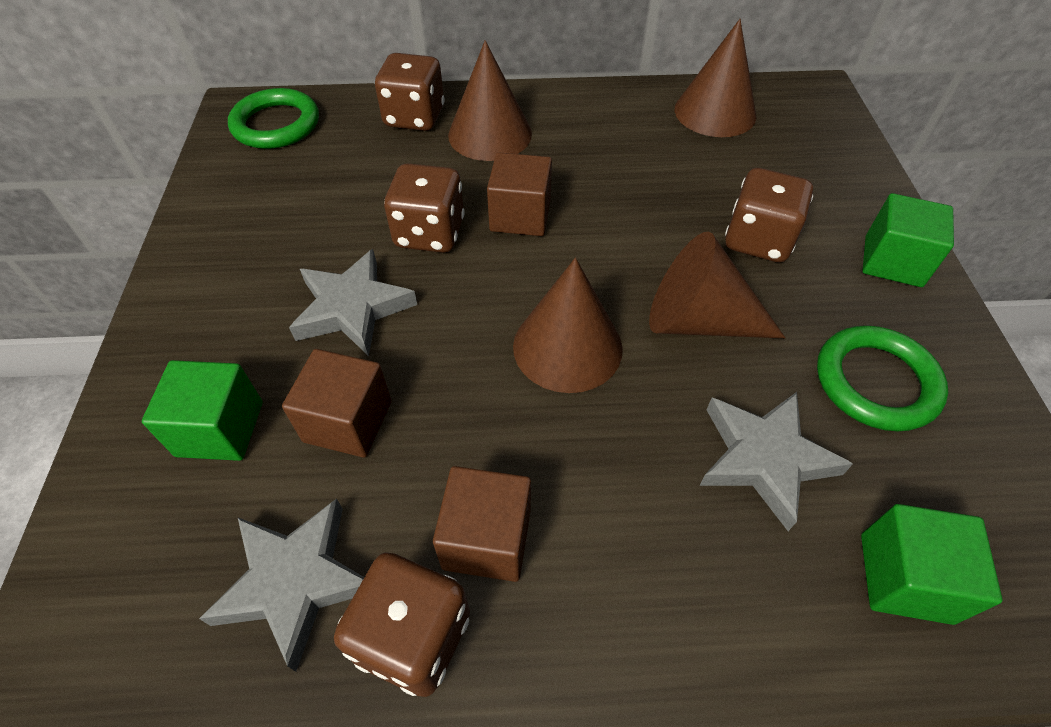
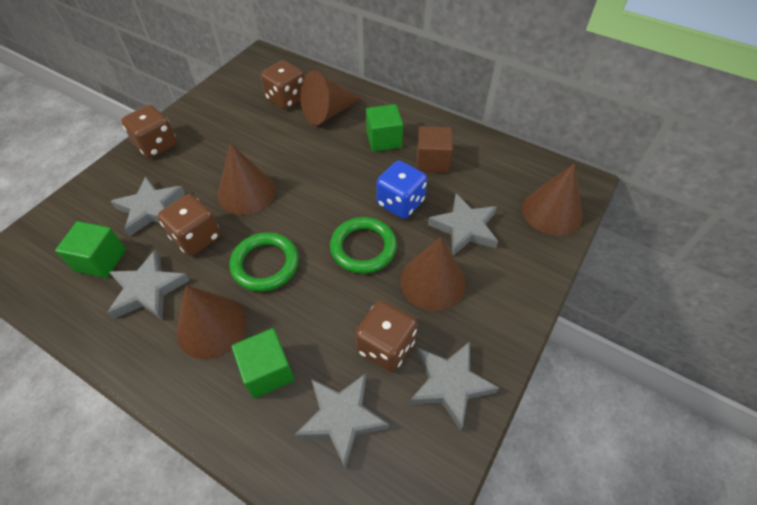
blue dice: none = 0 -> [376,160,427,219] = 1
brown cone: [448,40,532,161] [513,258,623,393] [649,231,785,338] [675,19,757,137] = 4 -> [176,285,247,359] [218,143,275,215] [300,71,361,126] [400,237,466,311] [522,163,582,236] = 5
brown cube: [282,349,392,458] [433,466,531,582] [487,153,552,236] = 3 -> [417,126,453,173] = 1
grey star: [199,498,364,672] [289,249,417,356] [699,392,853,531] = 3 -> [107,250,190,320] [111,176,185,236] [295,373,389,469] [410,341,499,431] [428,194,498,255] = 5

